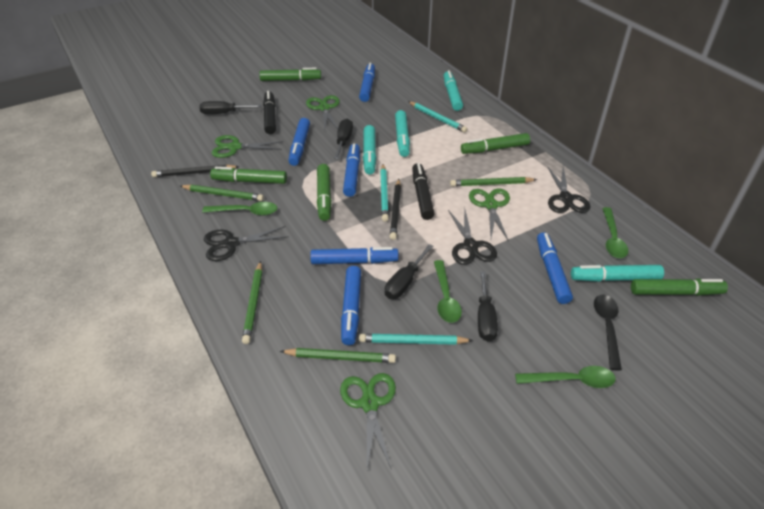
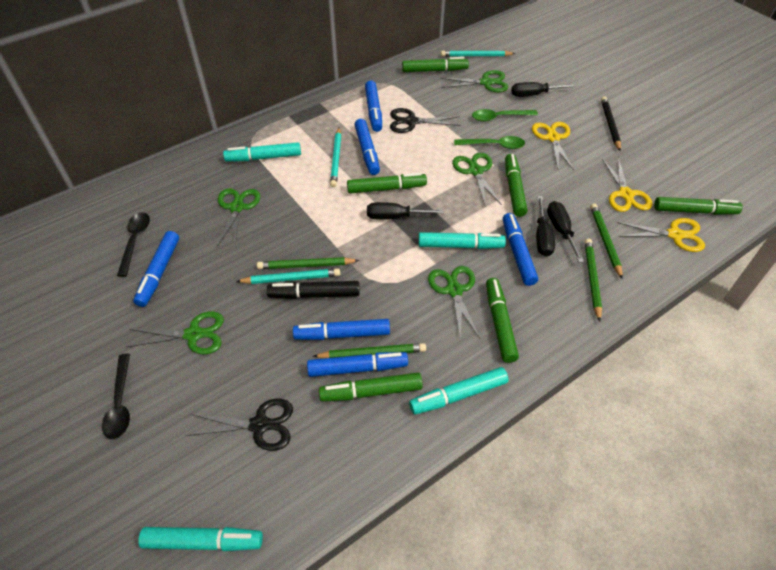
black marker: [263,91,276,134] [412,163,435,220] = 2 -> [267,281,360,299] = 1
black pencil: [151,165,240,177] [390,179,401,240] = 2 -> [601,96,621,151] = 1
black scissors: [204,226,289,261] [448,209,497,265] [547,166,590,213] = 3 -> [186,399,293,451] [390,108,461,133] = 2
black spoon: [594,295,622,371] = 1 -> [102,354,130,439] [117,212,150,277] = 2
green marker: [210,167,287,184] [259,68,321,81] [317,164,332,221] [461,133,530,154] [631,278,728,296] = 5 -> [319,372,423,402] [347,173,427,194] [402,57,469,72] [486,278,519,363] [505,154,527,217] [654,197,743,215] = 6
green scissors: [211,135,283,158] [306,95,340,131] [340,373,396,470] [469,189,510,241] = 4 -> [127,311,224,355] [217,188,260,247] [428,266,480,342] [440,70,508,93] [452,152,502,207] = 5
green spoon: [202,202,277,216] [434,260,462,323] [515,366,616,388] [602,207,628,258] = 4 -> [454,136,525,149] [472,109,538,122] = 2
yellow scissors: none = 0 -> [532,122,574,170] [602,158,652,212] [617,218,705,252] = 3

